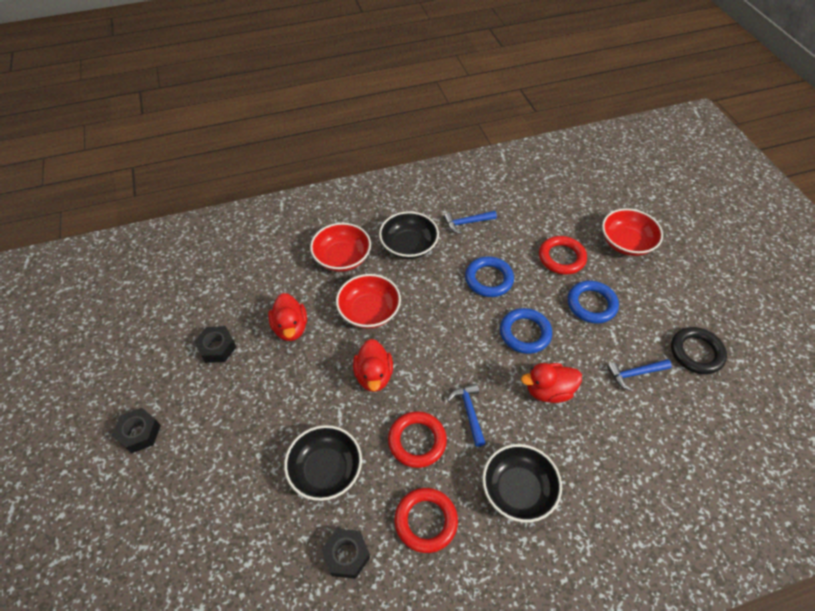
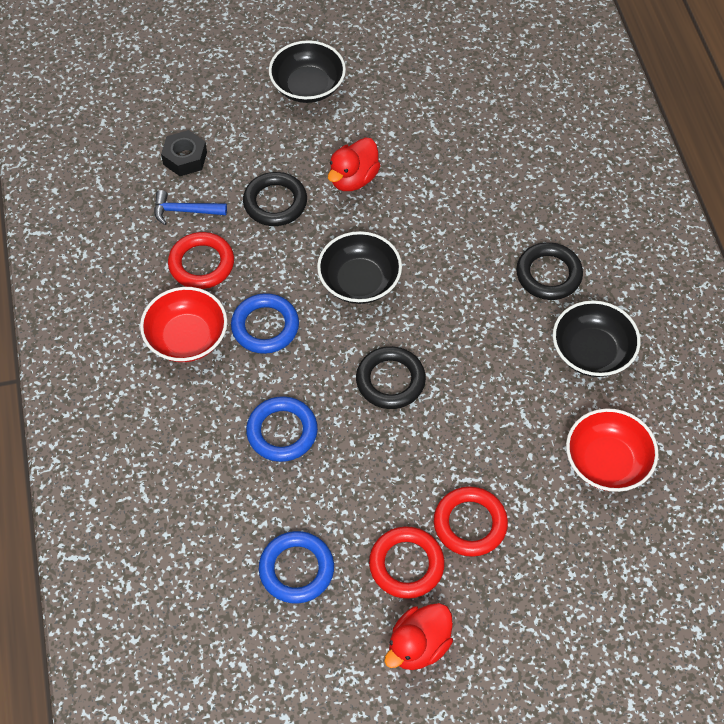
black nut: [112,408,161,453] [194,326,236,363] [322,529,370,579] = 3 -> [161,130,207,176] = 1
black ring: [671,327,727,374] = 1 -> [243,172,307,226] [356,346,426,409] [516,242,583,300] = 3
blue hammer: [444,211,497,234] [447,383,486,447] [607,359,672,391] = 3 -> [154,190,227,225] = 1
red bowl: [310,223,371,272] [336,274,401,329] [602,208,663,256] = 3 -> [140,287,227,362] [566,408,659,492] = 2
red duck: [268,293,307,341] [353,339,393,392] [521,363,582,403] = 3 -> [328,138,381,191] [384,603,453,670] = 2

